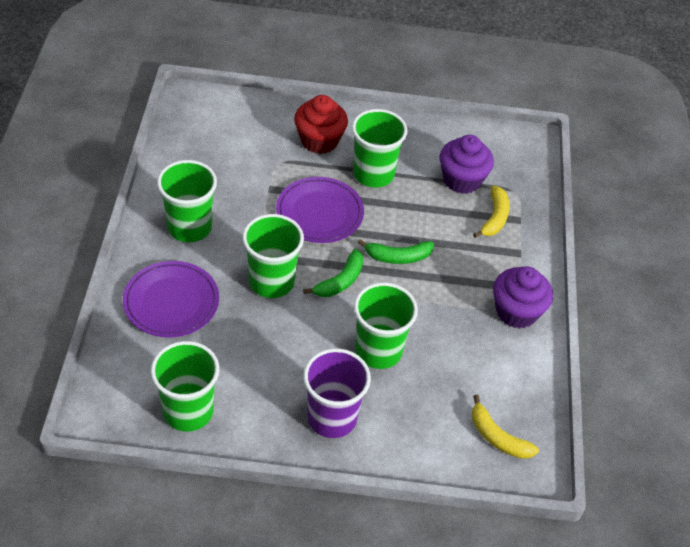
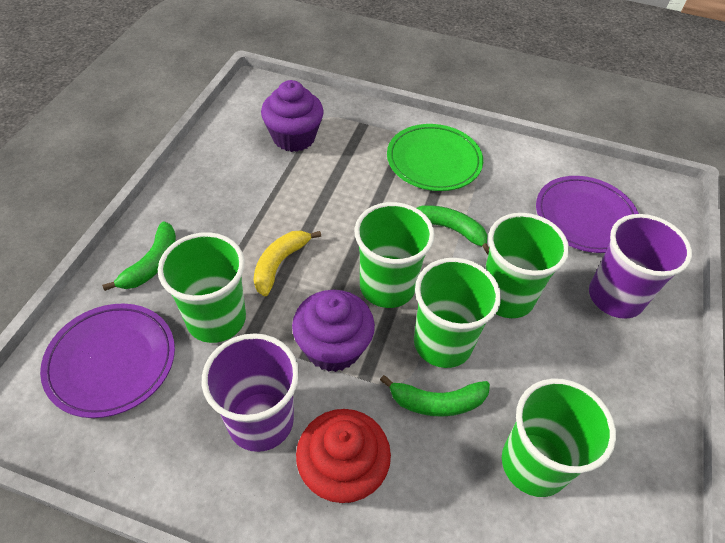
green banana: [303,249,363,297] [358,239,434,264] = 2 -> [102,221,176,291] [380,375,490,417] [417,205,489,255] = 3
green plate: none = 0 -> [387,124,483,191] = 1
purple cup: [303,348,371,438] = 1 -> [202,333,299,452] [589,214,692,319] = 2
yellow banana: [472,395,539,459] [473,185,510,238] = 2 -> [254,230,321,296] = 1

